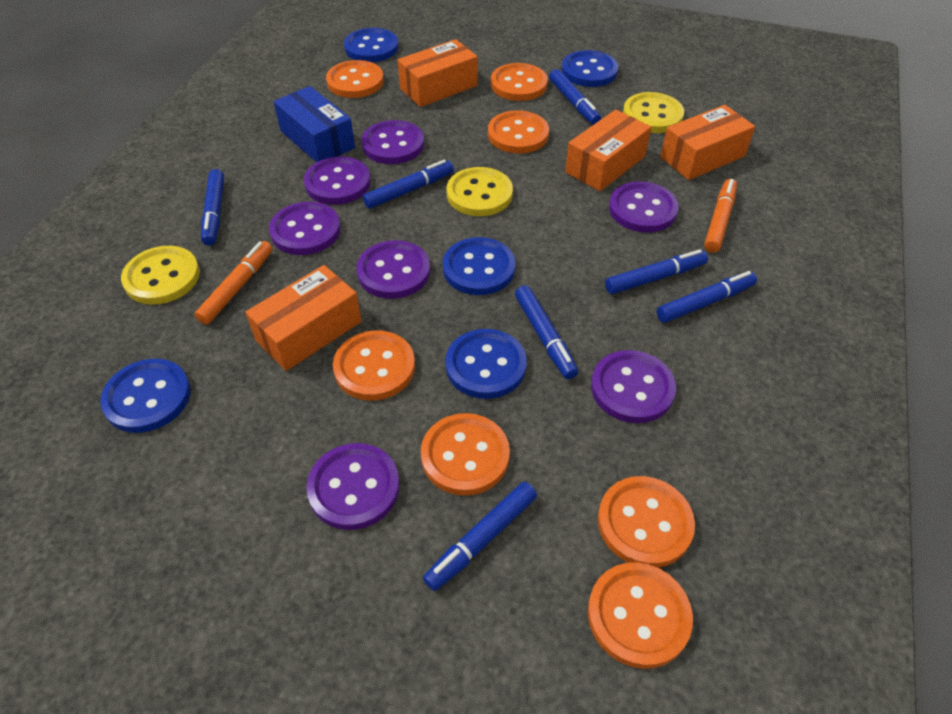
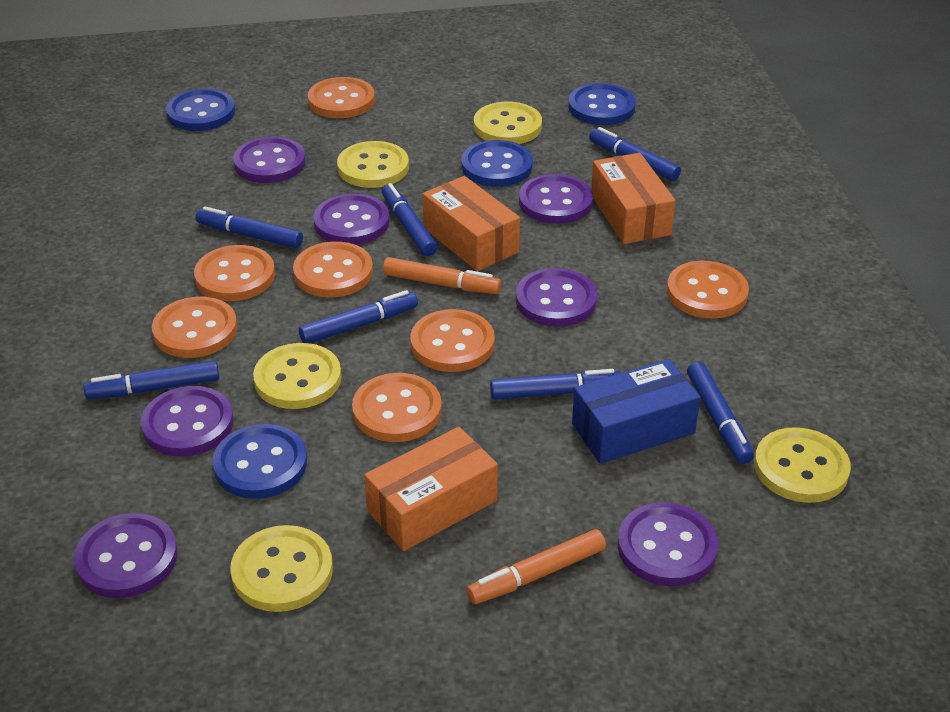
blue button: [100,359,191,433] [344,28,399,62] [443,237,516,295] [445,329,527,399] [562,50,618,87] = 5 -> [166,89,235,131] [212,424,307,499] [462,140,533,187] [568,83,636,125] = 4
orange box: [245,265,362,371] [398,39,478,107] [565,109,651,191] [660,105,755,180] = 4 -> [364,427,498,551] [422,176,520,271] [591,153,676,244] = 3
yellow button: [121,246,200,305] [447,167,513,216] [623,92,684,133] = 3 -> [230,525,333,612] [253,343,341,409] [337,141,409,188] [474,102,542,144] [754,427,851,503] = 5

